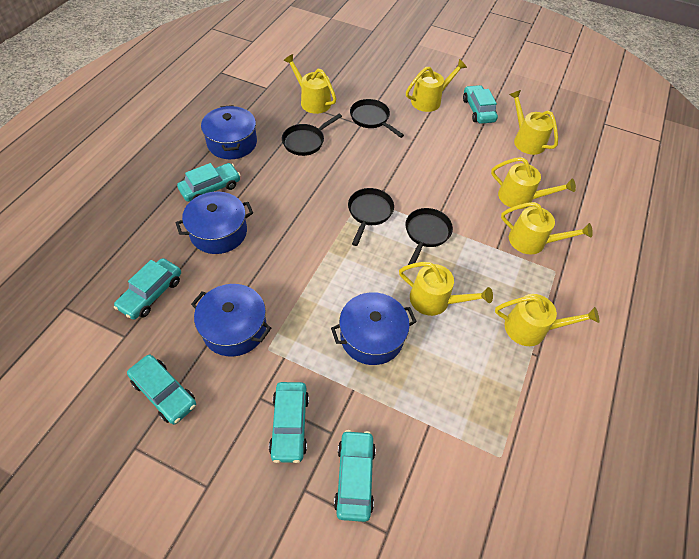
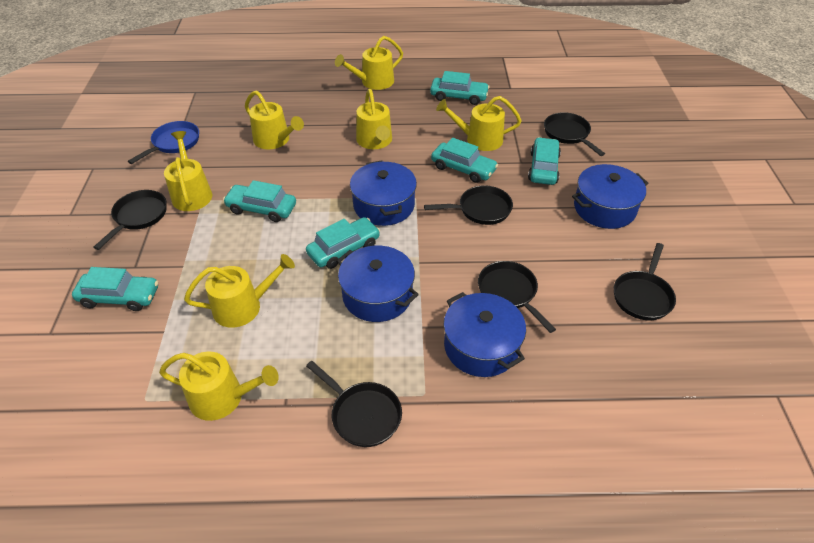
black pan: [282,114,342,156] [348,188,394,246] [350,99,404,138] [405,208,453,265] = 4 -> [93,190,167,250] [306,361,402,447] [424,185,513,225] [478,261,556,333] [544,112,605,156] [614,243,676,320] = 6
blue pan: none = 0 -> [128,121,199,164] = 1

